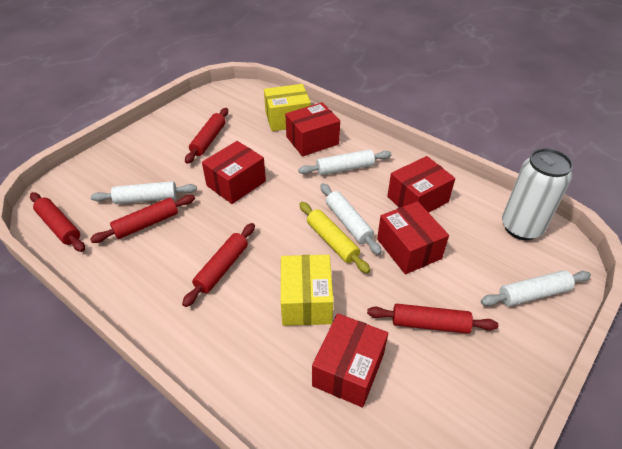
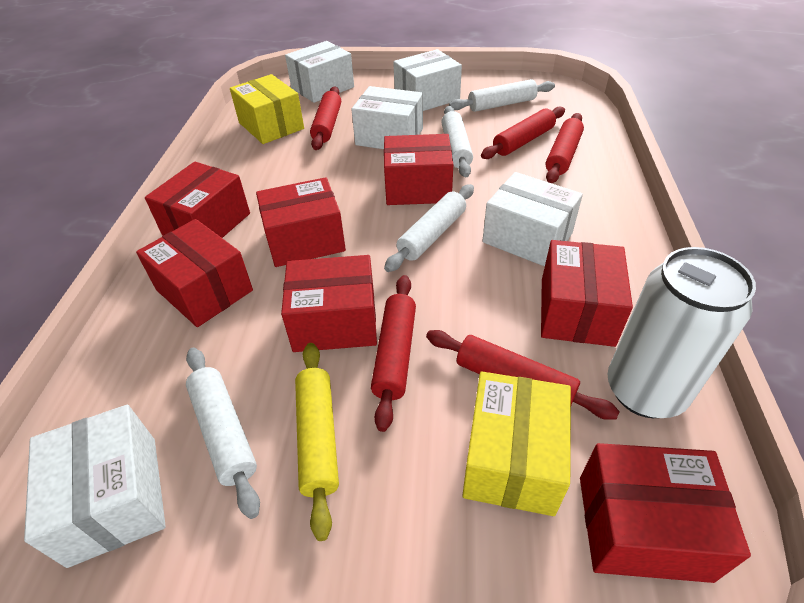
red box: [202,141,266,204] [285,102,340,156] [312,313,388,408] [377,201,449,274] [387,156,455,213] = 5 -> [136,219,253,327] [145,162,250,238] [256,177,346,267] [281,255,377,352] [384,134,453,205] [541,240,633,347] [580,443,751,583] = 7
white box: none = 0 -> [24,405,166,568] [285,41,354,103] [351,86,423,149] [393,49,462,111] [482,172,583,267] = 5

